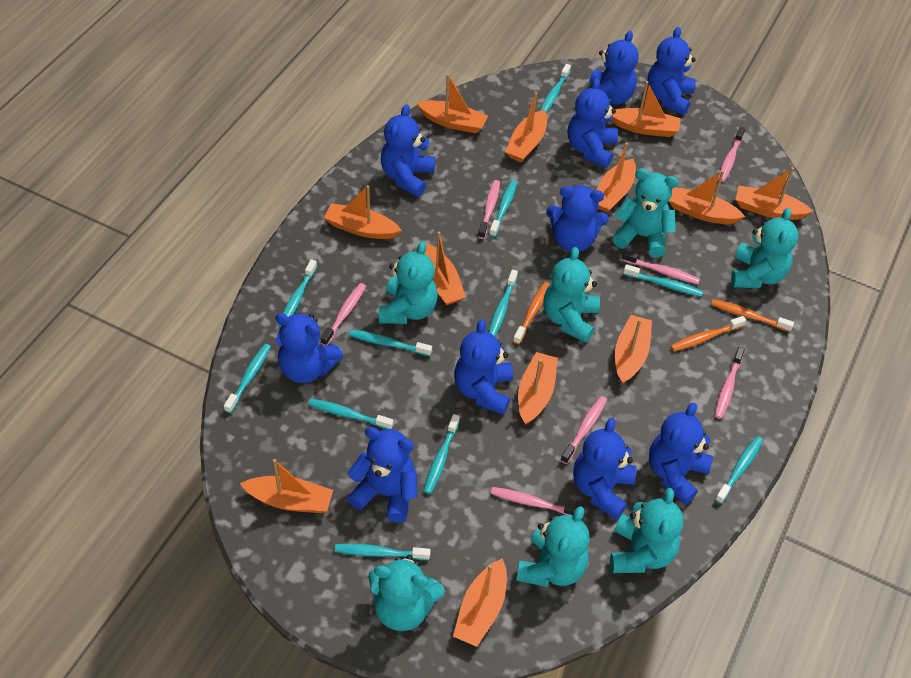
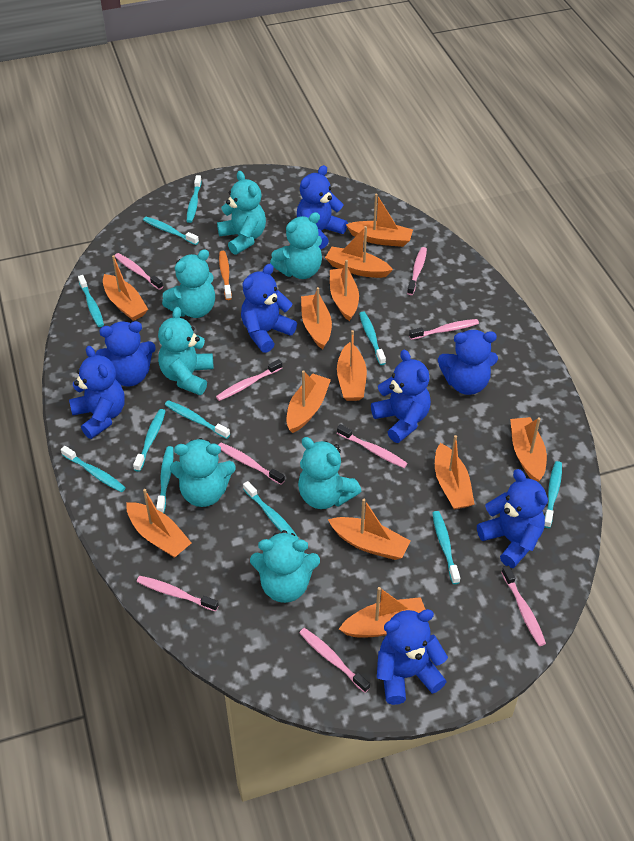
blue teddy bear: [275,313,343,383] [347,427,417,523] [381,104,435,197] [454,319,513,415] [546,185,609,252] [568,78,618,168] [573,418,636,520] [589,31,639,105] [647,27,696,115] [649,403,713,504] = 10 -> [69,346,125,439] [95,321,156,387] [241,264,297,353] [297,165,348,249] [371,350,431,443] [377,609,448,705] [438,330,498,395] [477,469,548,568] = 8
orange toothbrush: [513,282,550,345] [670,316,746,351] [711,299,794,332] = 3 -> [219,251,232,300] = 1
pink toothbrush: [320,283,366,345] [478,180,500,239] [491,487,579,516] [560,396,607,464] [622,250,700,284] [715,347,745,419] [718,127,745,182] = 7 -> [114,253,163,290] [137,576,219,612] [216,359,282,401] [218,443,285,485] [300,628,370,693] [337,424,408,468] [407,247,427,295] [409,319,479,340] [501,565,546,646] = 9

